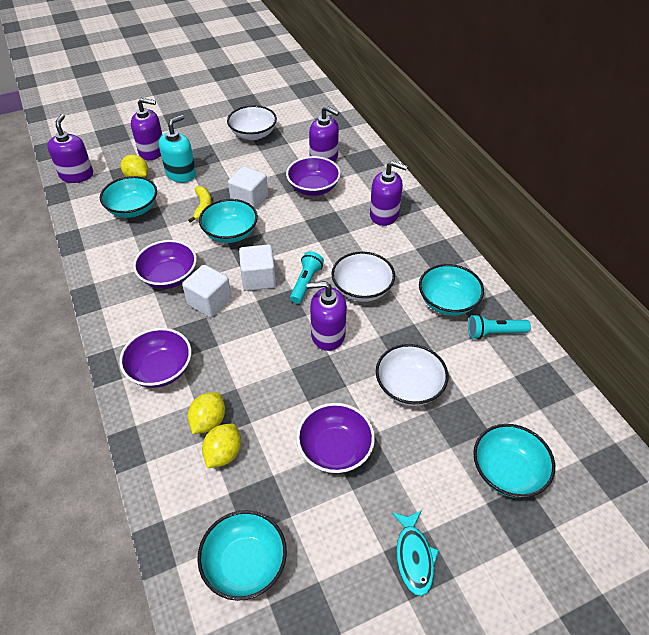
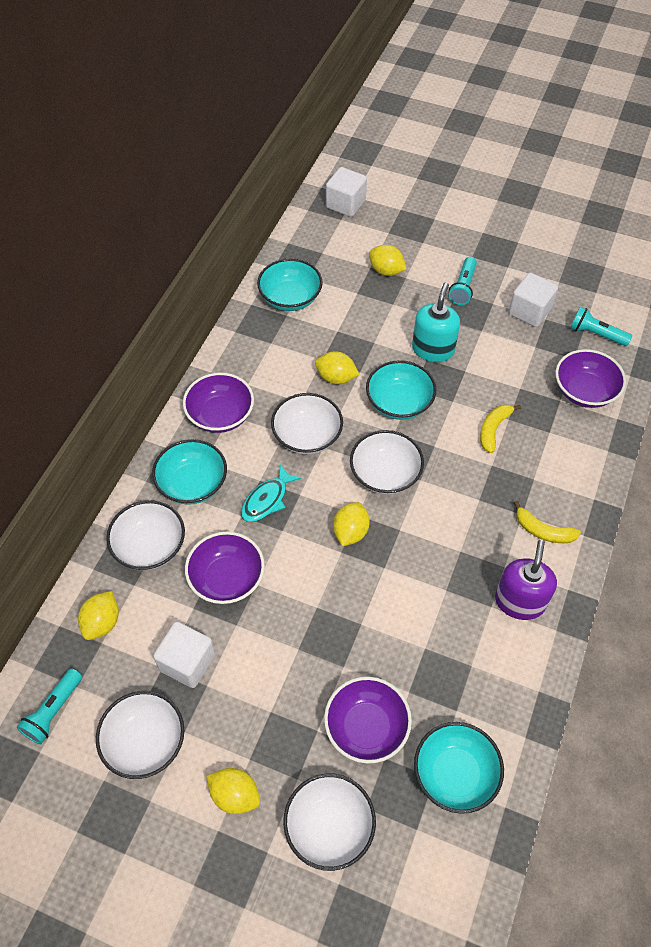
purple soap dispenser: [47,114,93,183] [131,98,163,160] [306,281,347,351] [309,106,339,162] [370,161,407,226] = 5 -> [495,540,557,620] = 1
turquoise bowl: [100,176,157,218] [197,510,287,601] [199,199,258,243] [419,264,484,316] [473,424,555,498] = 5 -> [152,439,227,505] [257,258,323,311] [366,360,436,420] [414,722,504,814] = 4
turquoise flashlight: [290,251,324,304] [468,314,531,339] = 2 -> [17,668,82,744] [448,257,477,305] [570,307,632,346] = 3
white bowl: [227,105,277,140] [331,251,395,302] [376,344,448,406] = 3 -> [96,691,184,779] [106,500,185,570] [271,393,343,455] [283,773,376,871] [350,430,424,495] = 5
yellow banana: [188,186,212,223] = 1 -> [480,404,521,453] [514,501,581,543] = 2
yellow lemon: [121,154,148,178] [188,392,225,434] [202,424,241,468] = 3 -> [78,591,119,640] [206,768,260,814] [315,351,359,384] [333,502,370,546] [369,245,406,276] = 5

